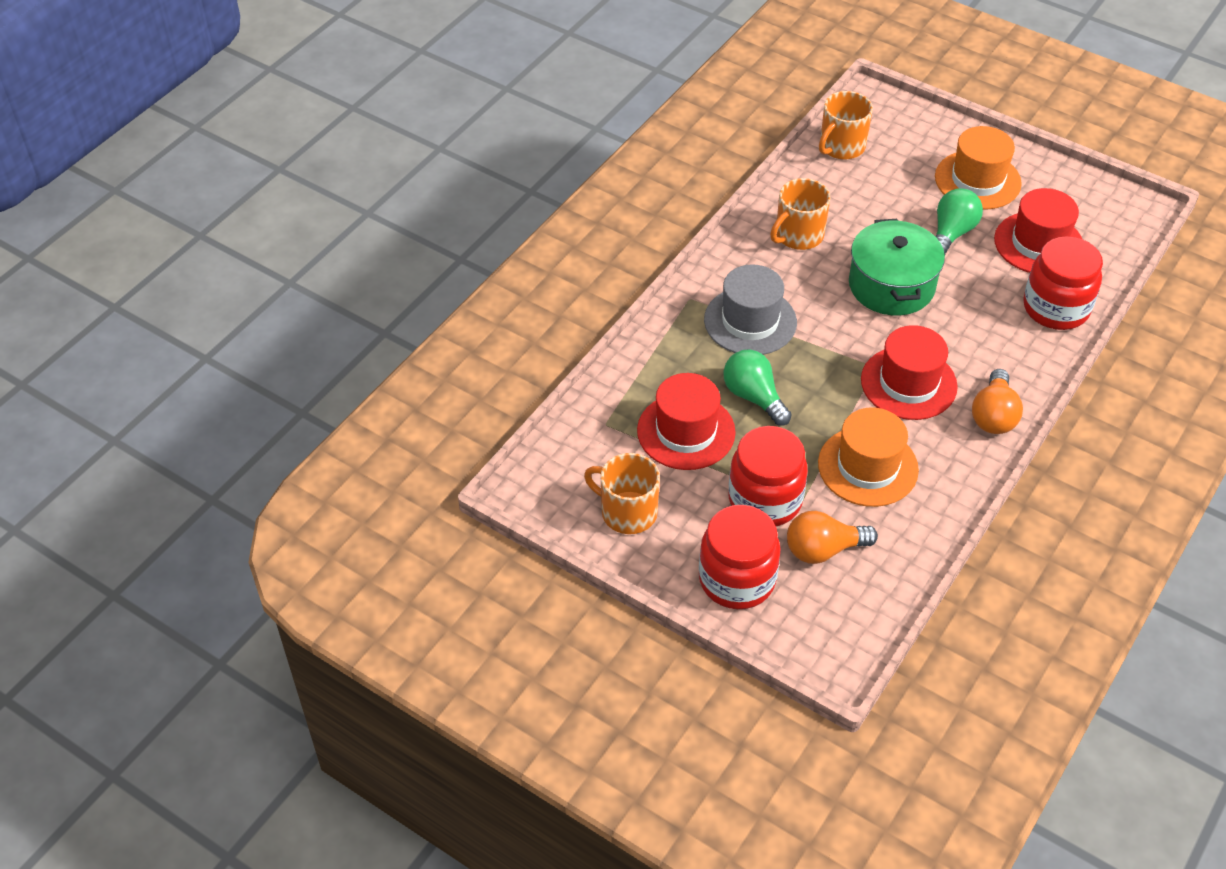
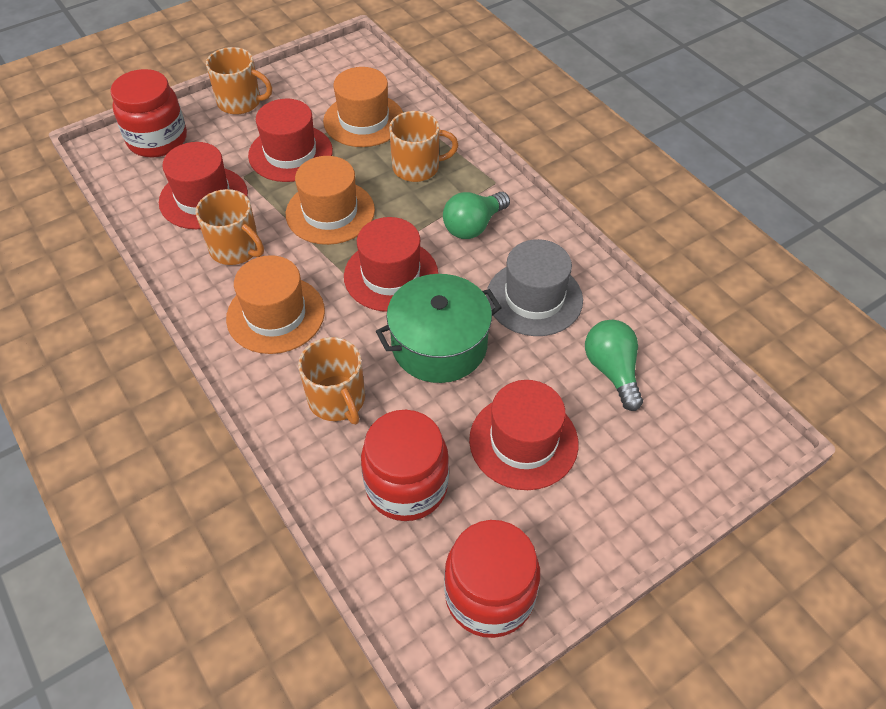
orange hat: [818,407,919,507] [935,126,1022,210] = 2 -> [226,255,325,354] [286,156,375,245] [323,67,403,147] = 3
orange light bulb: [787,511,878,564] [972,369,1023,434] = 2 -> none = 0
orange mug: [584,453,660,534] [770,178,830,250] [819,91,873,160] = 3 -> [196,189,264,265] [206,47,272,115] [298,337,365,424] [389,111,458,182] = 4
red hat: [637,373,736,470] [861,325,958,420] [994,188,1082,273] = 3 -> [159,142,248,229] [248,99,333,182] [344,217,438,312] [469,380,579,490] = 4

